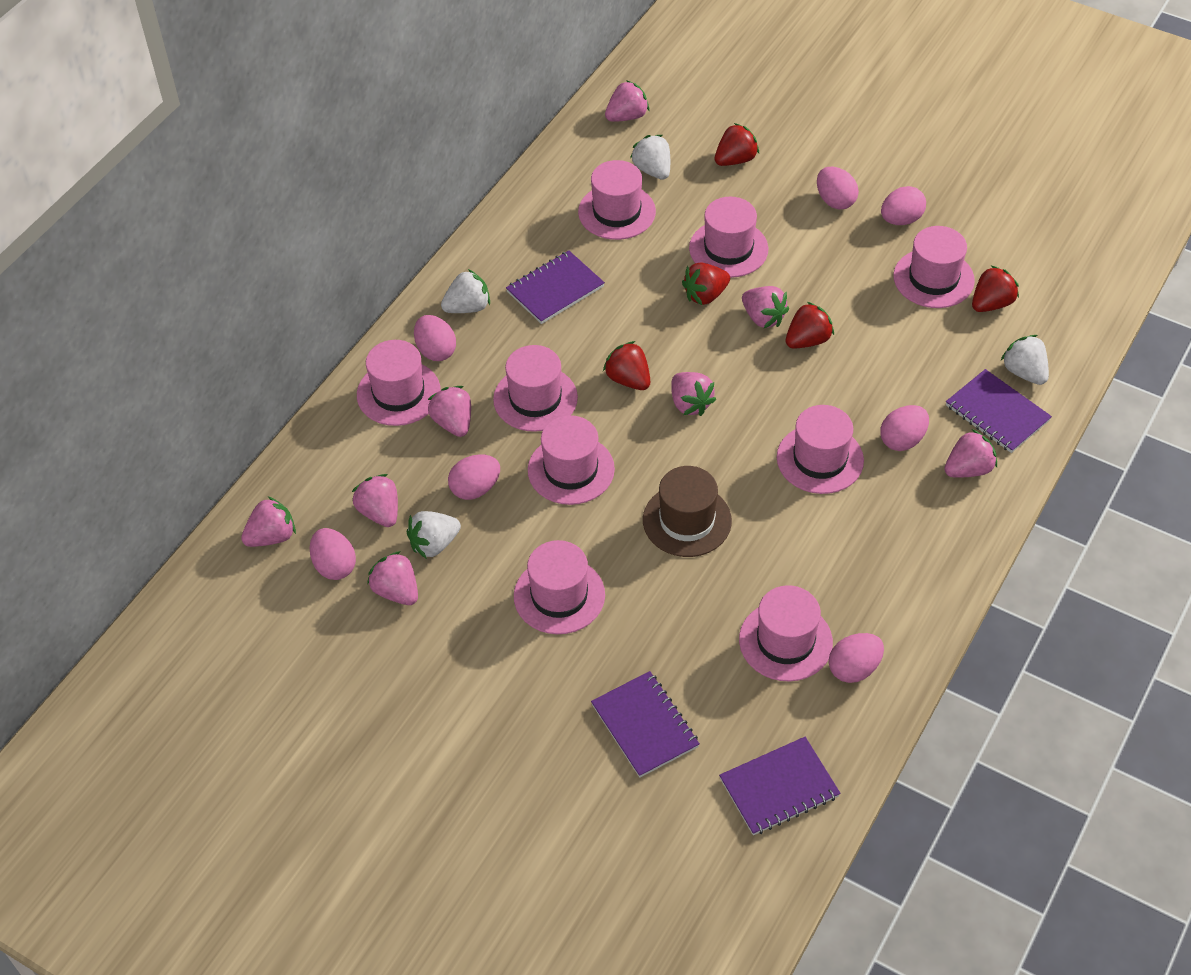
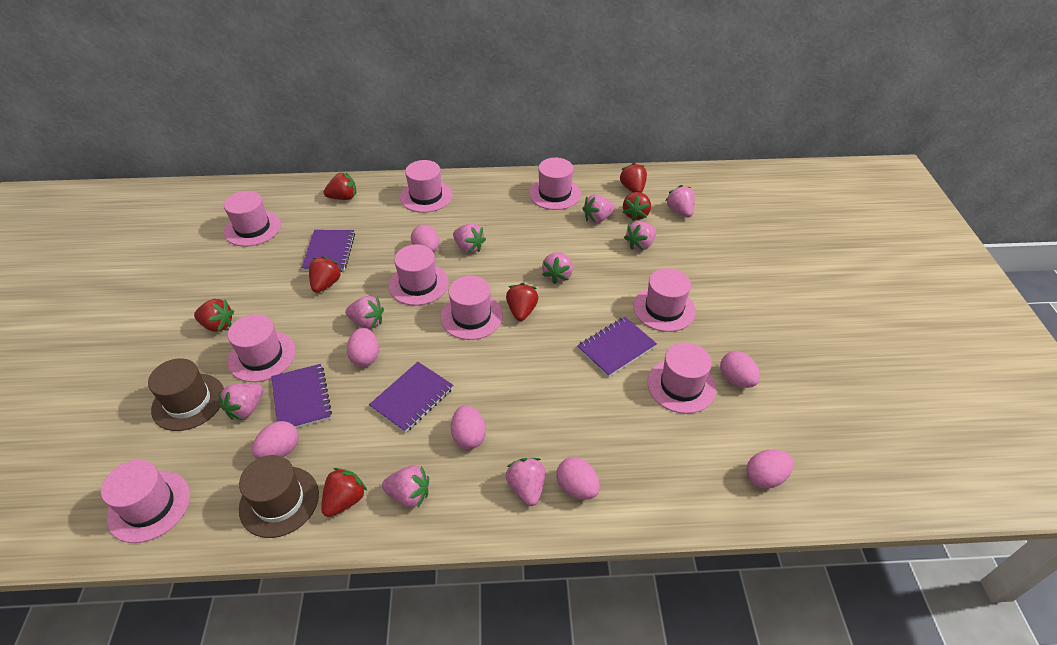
brown hat: [643,466,732,557] = 1 -> [148,358,224,431] [239,455,319,538] = 2
pink strawberry: [241,496,296,547] [352,474,398,527] [367,551,418,605] [428,386,471,437] [605,80,649,122] [671,372,717,416] [742,286,789,328] [944,429,997,478] = 8 -> [219,383,263,420] [345,296,384,329] [382,465,429,507] [453,224,486,253] [505,458,545,506] [542,252,573,284] [582,194,615,223] [624,221,656,251] [666,185,695,218] = 9
red strawberry: [603,341,650,390] [682,263,730,305] [715,123,759,166] [786,302,834,349] [972,265,1019,312] = 5 -> [194,299,234,332] [309,256,342,293] [321,468,367,517] [323,173,356,200] [506,283,539,321] [619,163,647,193] [623,192,651,221] = 7
white strawberry: [407,511,461,559] [441,269,490,313] [630,135,670,180] [1001,335,1049,385] = 4 -> none = 0

